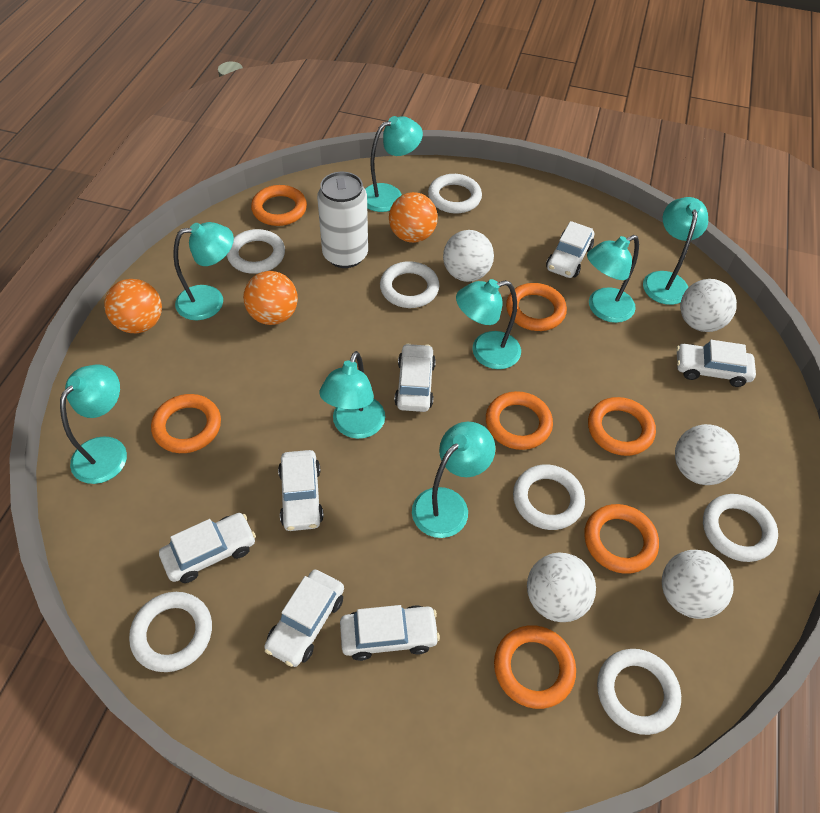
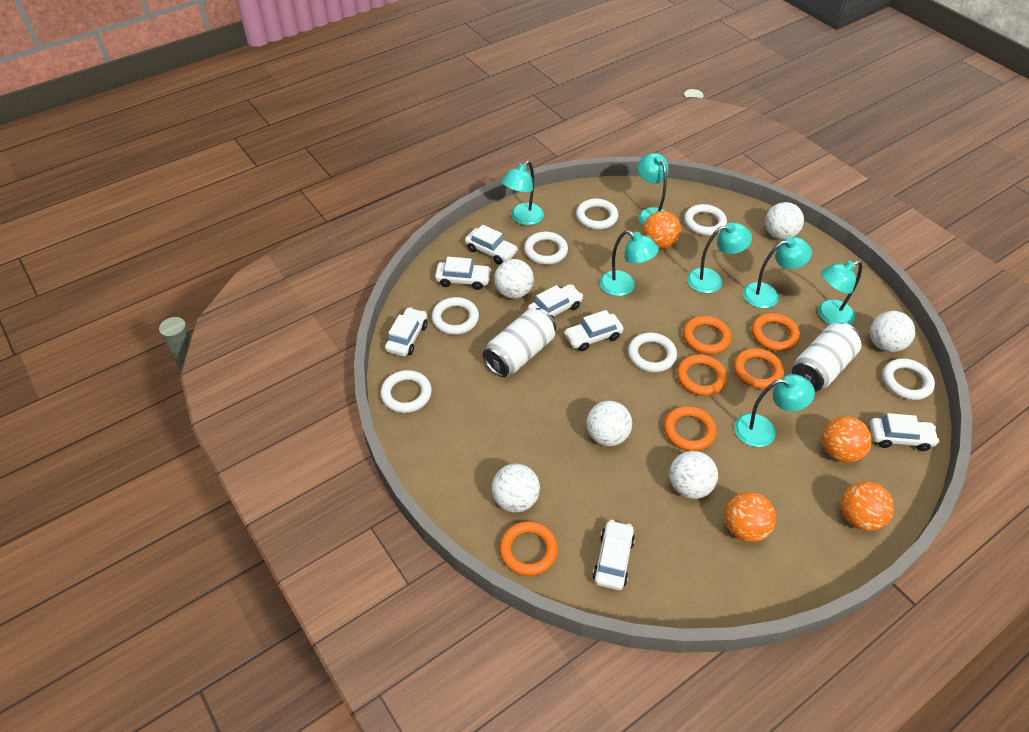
orange ball: [104,279,162,333] [243,271,298,325] [389,192,438,243] = 3 -> [643,211,681,249] [725,492,776,542] [822,416,872,463] [841,481,894,531] = 4
orange ring: [151,394,221,453] [251,185,307,226] [486,391,553,450] [494,625,576,709] [506,283,567,331] [584,504,659,574] [588,397,656,456] = 7 -> [499,521,558,576] [664,406,717,451] [677,354,727,396] [683,316,731,354] [734,348,784,389] [751,313,800,351] = 6
turquoise lamp: [60,364,127,484] [173,222,234,320] [319,351,385,439] [365,116,423,212] [412,422,495,538] [456,279,521,369] [587,235,639,323] [643,197,708,305] = 8 -> [502,161,544,225] [600,230,659,296] [638,153,668,226] [687,223,752,293] [734,374,815,447] [743,237,812,308] [818,260,862,325] = 7
white ball: [443,230,494,282] [527,552,596,622] [662,550,733,619] [675,424,740,485] [680,279,737,332] = 5 -> [492,464,540,513] [494,259,534,299] [586,401,632,446] [669,451,718,499] [765,202,804,240] [870,311,915,352] = 6
white can: [317,172,368,268] = 1 -> [483,308,556,377] [791,323,862,392] = 2

